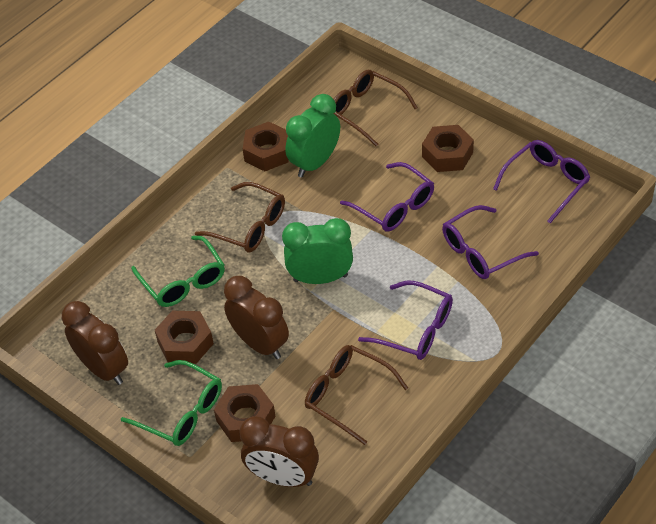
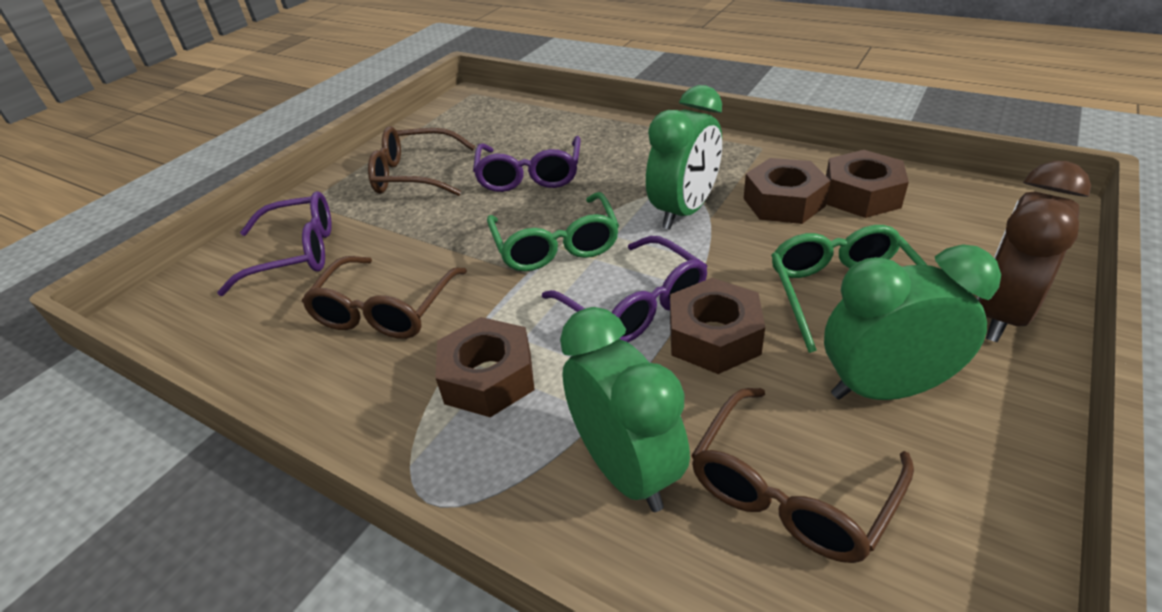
brown clock: [62,301,128,385] [224,276,289,359] [239,416,319,487] = 3 -> [977,161,1091,342] = 1
green clock: [282,218,353,284] [285,94,340,178] = 2 -> [560,307,690,512] [646,85,722,230] [824,244,1001,400] = 3
purple glasses: [340,162,434,232] [358,281,453,360] [442,205,539,279] [493,140,590,223] = 4 -> [217,191,332,296] [473,136,581,192] [542,236,707,342] = 3

